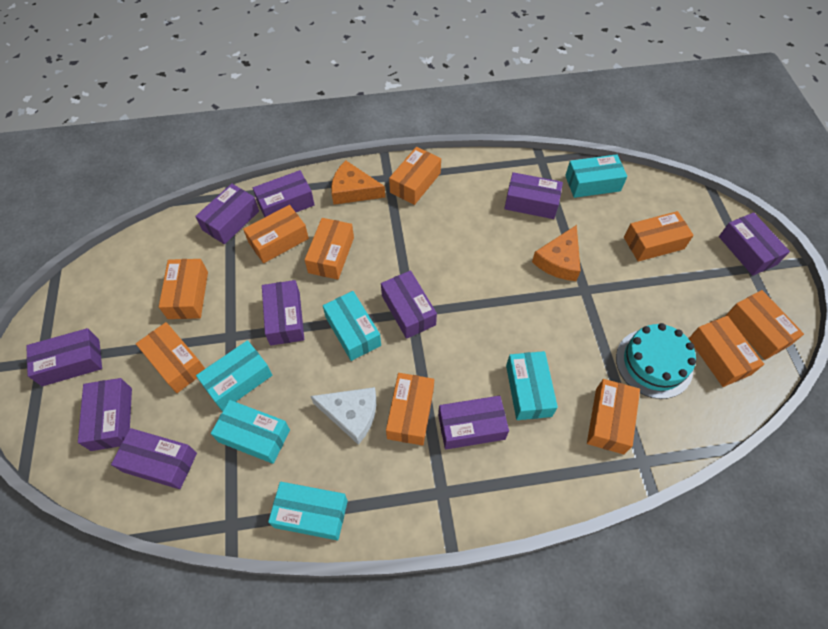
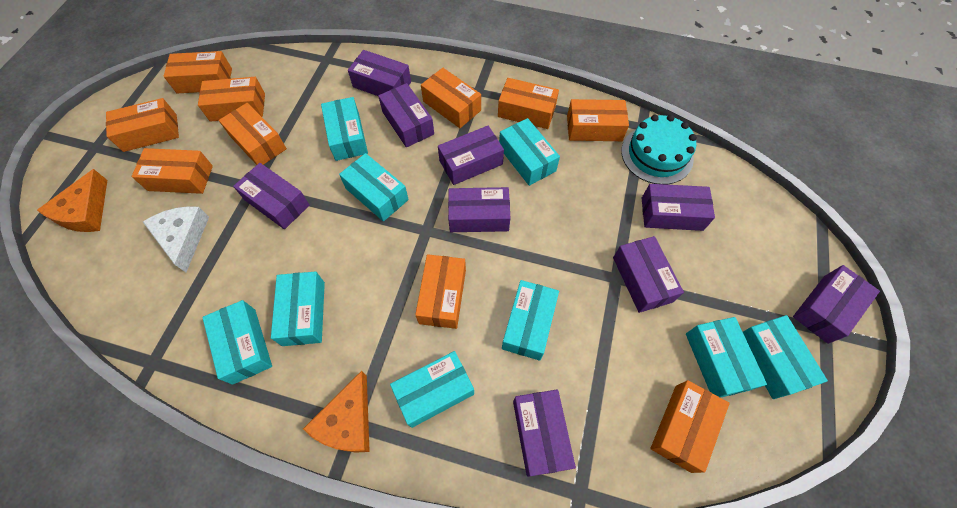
purple box: [26,328,102,386] [78,378,132,451] [111,428,197,489] [195,183,259,244] [253,170,315,217] [262,280,304,346] [381,270,437,339] [438,396,509,449] [504,172,563,219] [719,212,790,276] = 10 -> [233,163,309,229] [348,50,411,96] [378,83,434,147] [438,126,504,185] [448,187,510,232] [513,389,576,477] [613,236,684,313] [642,184,715,231] [793,265,880,344] = 9
turquoise box: [196,340,272,411] [211,400,290,464] [268,482,348,540] [323,291,381,361] [506,351,558,420] [565,154,627,198] = 6 -> [202,300,272,385] [271,271,325,346] [321,97,368,161] [339,153,409,221] [390,351,474,428] [499,118,560,186] [502,280,559,361] [686,317,767,398] [743,315,828,399] = 9

